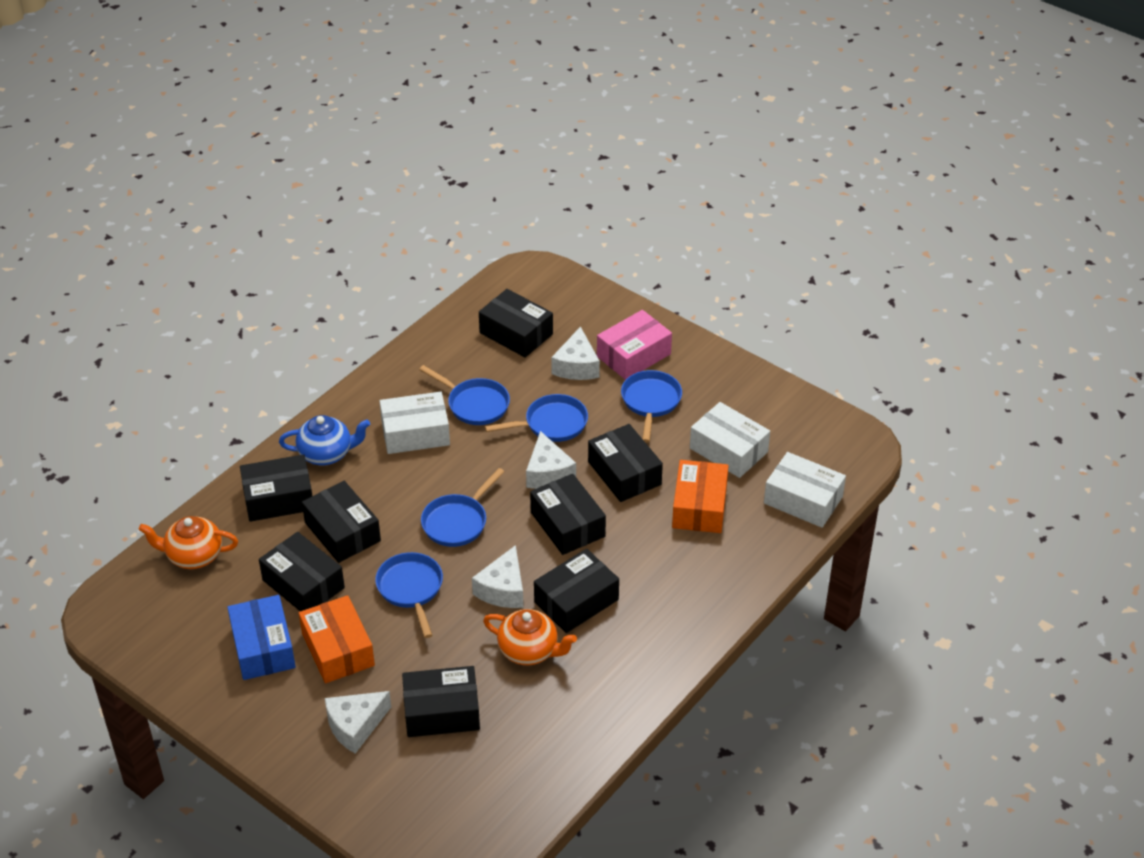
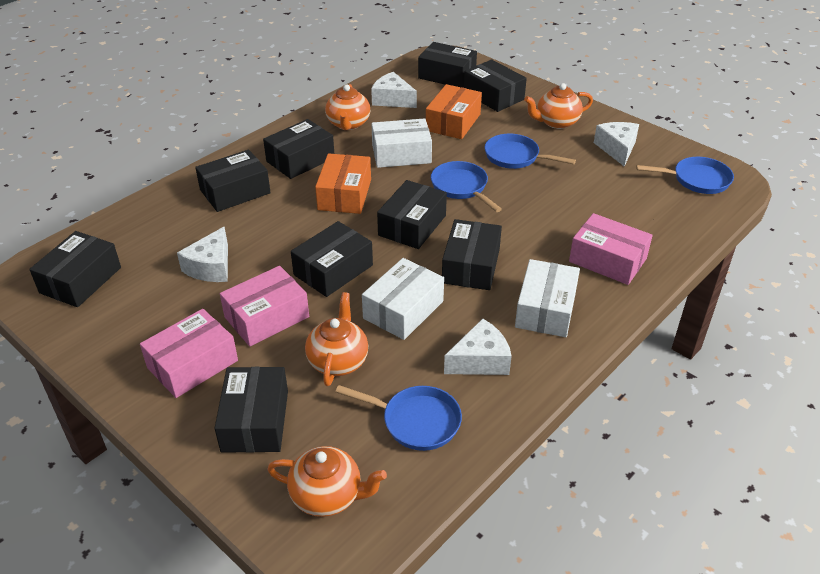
black box: [240,454,312,522] [259,532,345,611] [302,481,381,563] [402,666,480,737] [479,289,553,358] [530,474,606,555] [534,549,619,633] [588,424,663,502] = 8 -> [29,231,121,307] [195,150,271,212] [215,367,288,453] [263,119,334,179] [291,221,373,297] [377,180,447,249] [418,42,477,87] [442,219,502,290] [464,59,527,112] = 9
blue box: [227,595,296,680] = 1 -> none = 0
blue pan: [375,552,443,638] [419,365,510,425] [421,468,505,547] [485,394,588,442] [621,370,682,443] = 5 -> [336,385,462,451] [431,161,502,212] [485,134,576,169] [636,157,734,194] = 4
blue teapot: [279,415,370,465] = 1 -> none = 0
orange teapot: [138,516,238,569] [483,609,577,665] = 2 -> [267,446,387,517] [305,292,368,386] [325,84,370,130] [524,83,593,129] = 4
pink box: [597,310,672,380] = 1 -> [140,309,238,398] [220,266,309,347] [569,213,653,285] = 3

